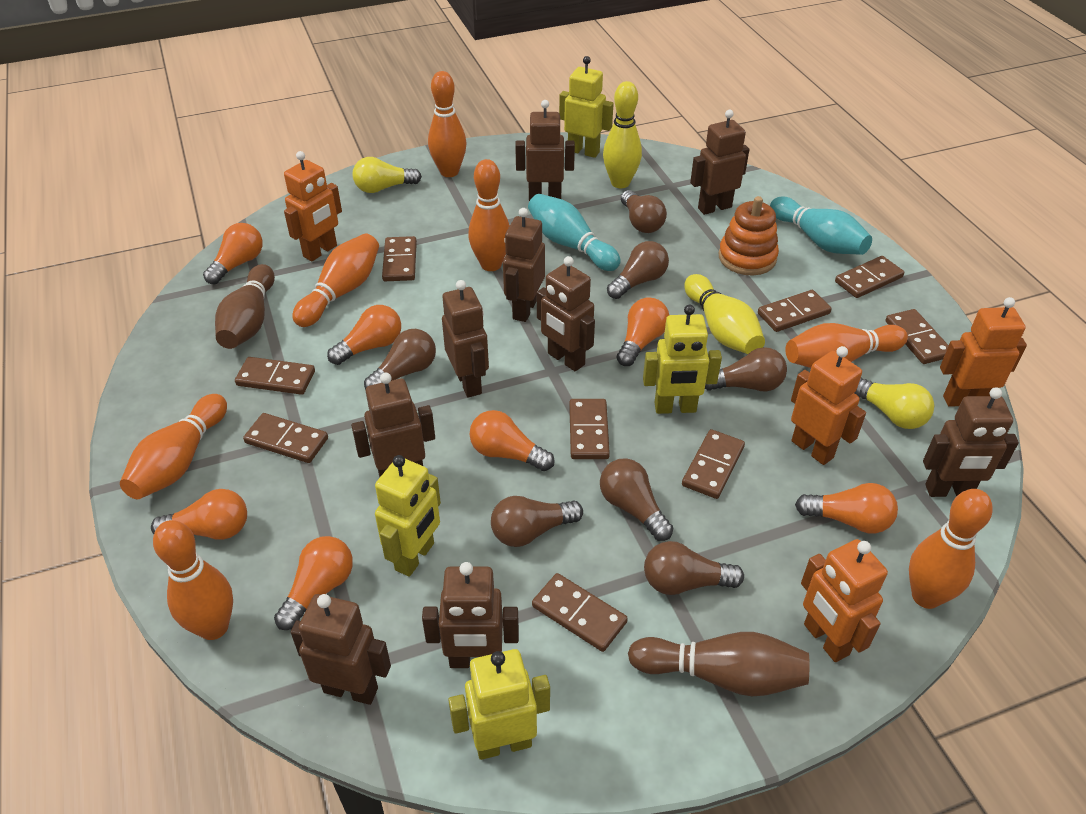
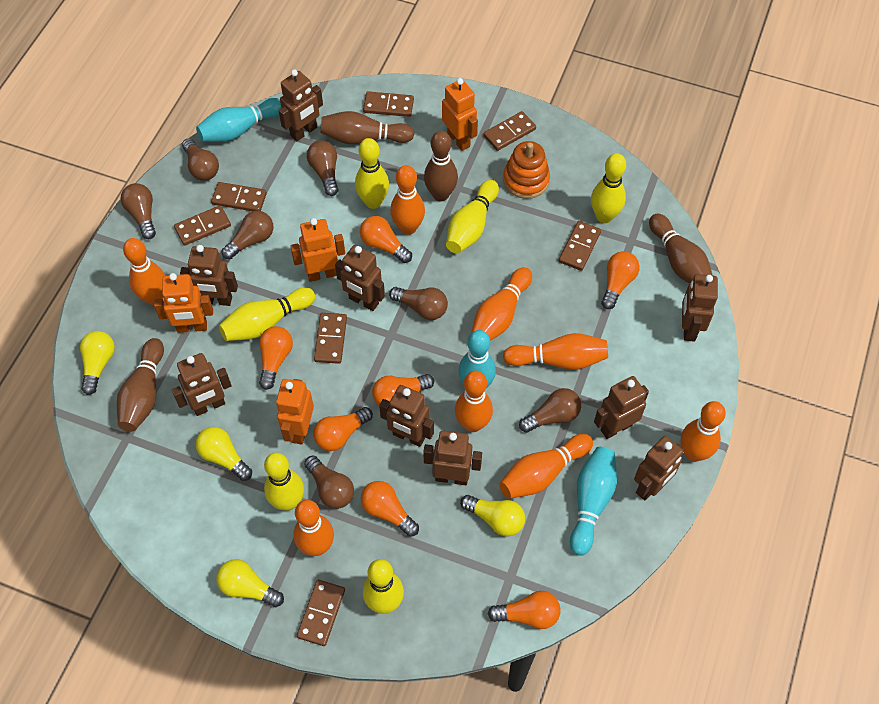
brown bowling pin: [215,264,275,349] [628,632,809,696] = 2 -> [117,338,164,432] [320,111,415,144] [424,131,458,202] [649,214,713,284] = 4
brown domino: [235,357,315,395] [243,413,328,463] [382,236,417,281] [532,573,628,652] [569,399,610,459] [682,429,745,499] [758,290,832,332] [835,256,904,298] [886,309,949,364] = 9 -> [174,205,231,246] [211,182,267,211] [297,580,345,646] [314,313,347,364] [363,91,414,117] [484,111,536,151] [559,221,601,271] = 7
orange bowling pin: [120,394,227,499] [153,520,233,640] [292,233,379,327] [428,71,466,177] [468,159,510,271] [785,323,908,368] [909,489,993,609] = 7 -> [123,238,165,305] [293,500,334,556] [390,165,425,235] [455,370,493,432] [471,267,532,341] [499,434,593,499] [503,333,608,370] [681,401,726,462] = 8
turquoise bowling pin: [528,194,621,271] [770,197,872,255] = 2 -> [196,98,281,142] [458,330,496,388] [570,447,617,556] = 3
yellow bowling pin: [603,81,642,188] [684,274,765,354] = 2 -> [219,288,315,341] [264,453,304,511] [355,138,389,209] [363,559,404,614] [446,180,499,254] [591,153,626,223] = 6
yellow light bulb: [353,157,422,193] [855,378,934,429] = 2 -> [80,331,115,395] [195,427,252,481] [216,559,284,607] [460,495,525,536] = 4
yellow robot: [375,455,441,577] [448,649,550,760] [559,56,614,158] [643,304,722,414] = 4 -> none = 0

